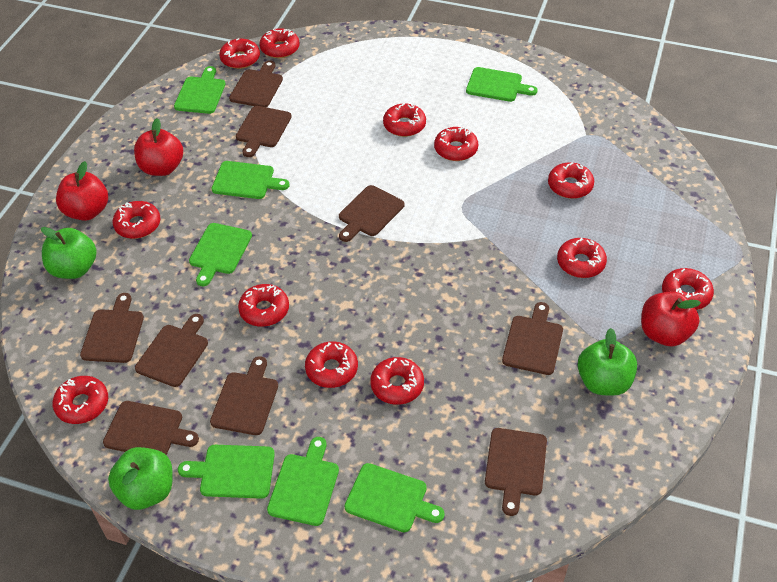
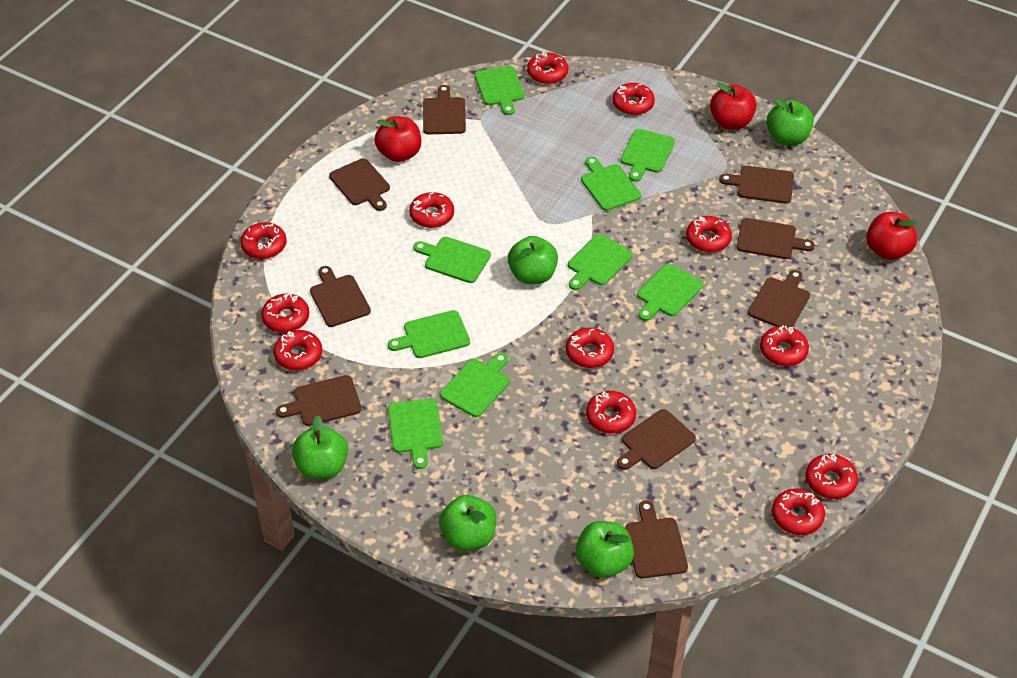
green apple: [41,227,96,279] [108,447,173,510] [577,328,637,396] = 3 -> [292,415,348,479] [439,495,496,551] [508,236,558,284] [575,521,634,578] [767,98,814,146] = 5
green cutting board: [174,66,225,114] [178,445,275,499] [189,223,252,286] [211,161,289,199] [267,437,339,526] [345,463,445,533] [466,67,538,102] = 7 -> [388,310,470,358] [388,398,443,469] [414,237,491,283] [440,353,510,417] [475,66,525,115] [568,234,633,290] [581,157,641,211] [620,129,675,182] [637,264,703,321] = 9

